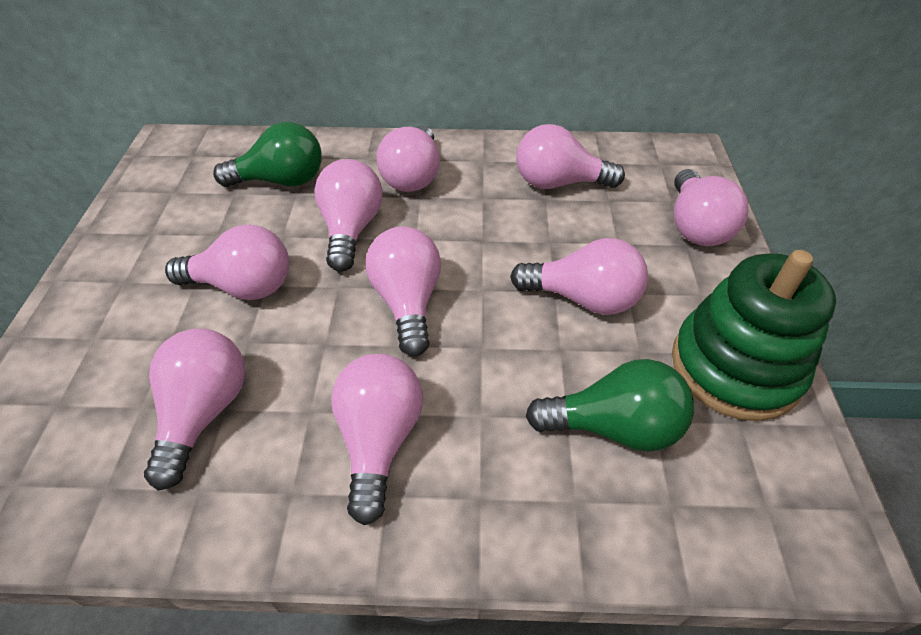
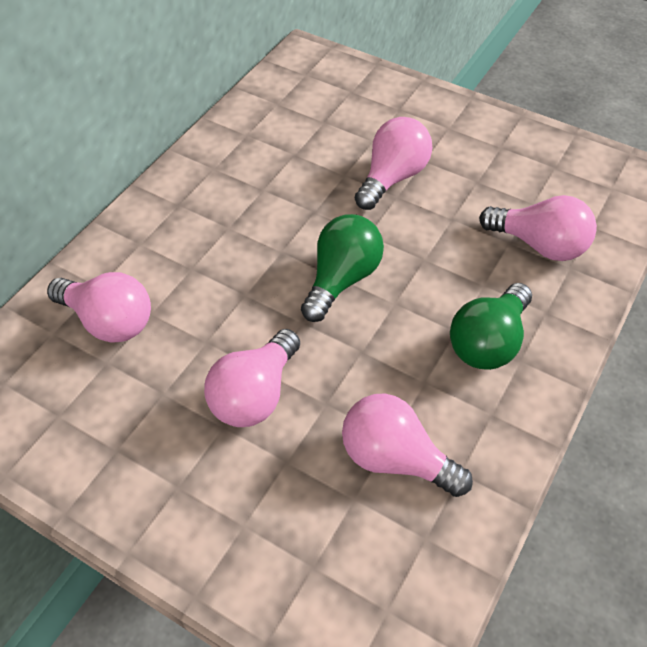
green stacking toy: [672,250,836,421] = 1 -> none = 0
pink light bulb: [144,329,245,491] [165,225,289,300] [314,159,383,272] [331,354,423,525] [366,226,441,356] [376,125,440,192] [510,238,648,315] [516,124,625,189] [674,169,748,246] = 9 -> [47,272,151,343] [204,329,300,427] [342,394,473,497] [355,117,432,210] [479,195,597,261] = 5

